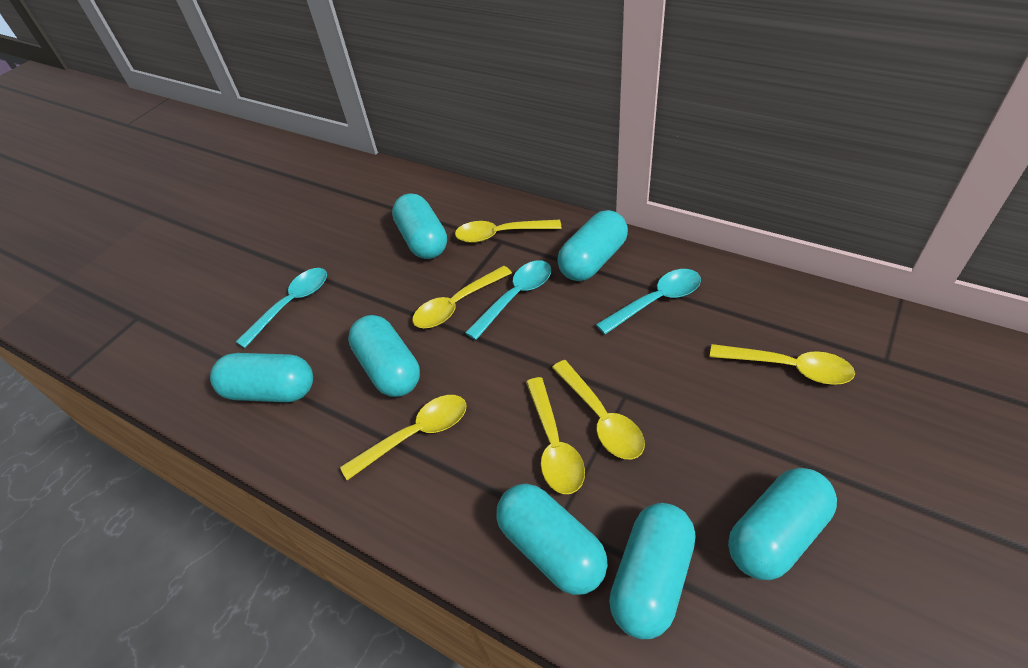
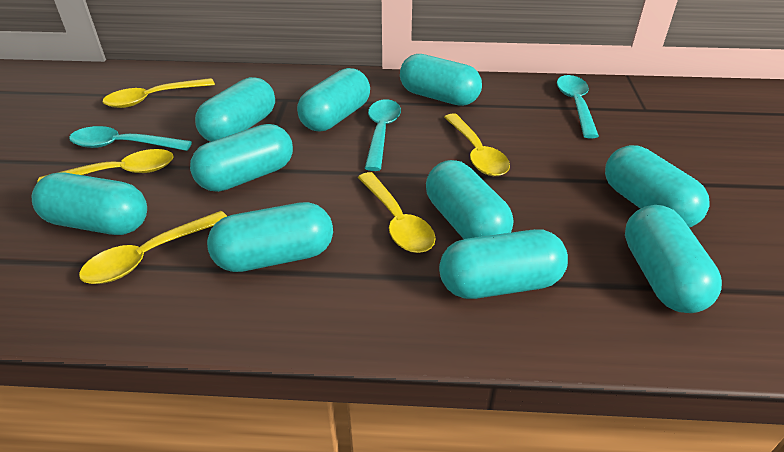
turquoise capsule: [210,353,313,402] [348,315,420,397] [392,193,447,259] [496,484,608,595] [557,210,628,281] [609,503,695,639] [728,468,837,580] = 7 -> [31,172,147,235] [190,124,293,192] [195,77,275,142] [207,202,333,272] [297,68,370,131] [400,54,482,106] [426,160,513,239] [439,229,568,299] [605,145,710,228] [625,205,722,313] = 10
yellow spoon: [340,395,467,480] [412,266,512,328] [455,220,561,243] [526,377,585,494] [552,360,645,460] [710,344,855,385] = 6 -> [37,149,174,183] [79,211,227,284] [103,78,215,108] [358,172,436,253] [444,113,510,176] = 5

